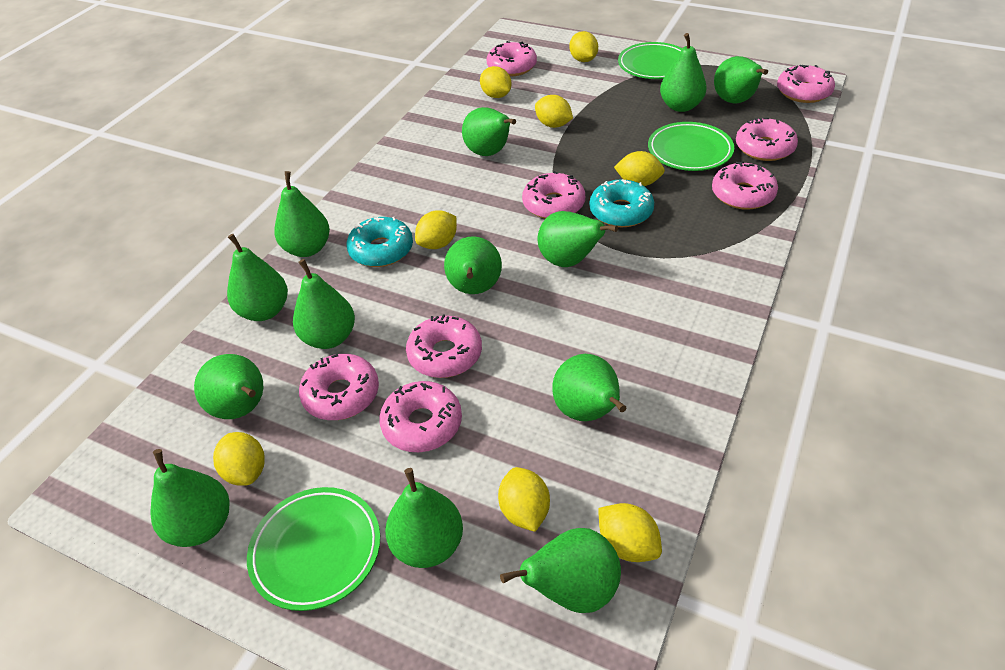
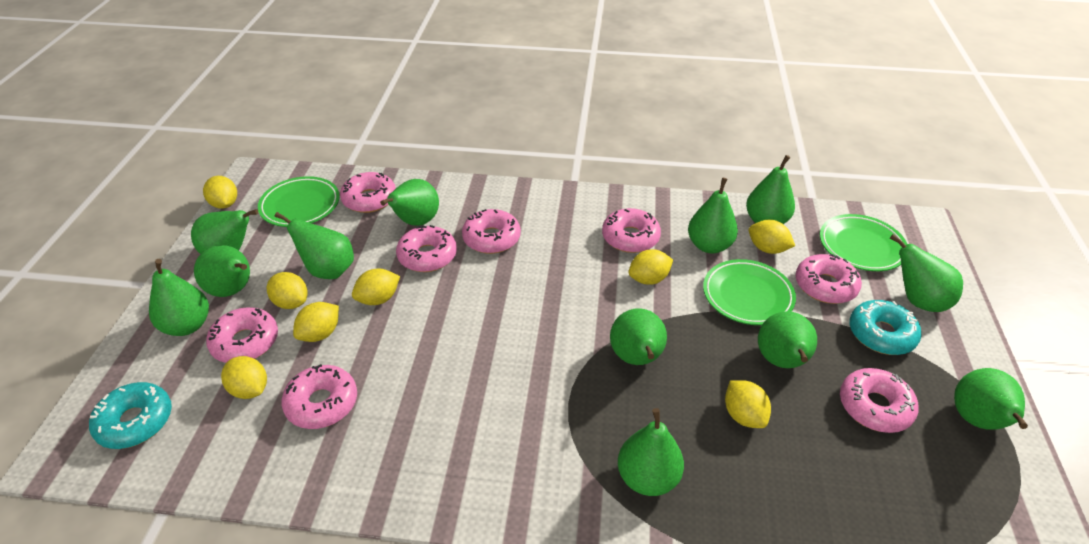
green pear: [150,449,230,547] [194,354,263,419] [227,234,288,321] [274,171,330,257] [293,259,355,349] [385,468,463,568] [444,236,502,294] [462,107,516,156] [500,528,621,613] [538,211,618,267] [552,354,626,421] [660,33,707,112] [714,56,768,103] = 13 -> [149,259,209,336] [191,209,259,254] [194,245,250,297] [275,212,354,279] [380,179,439,226] [610,308,667,365] [618,408,684,496] [688,178,738,253] [746,155,795,224] [758,311,817,368] [890,234,963,312] [954,368,1028,430] = 12

